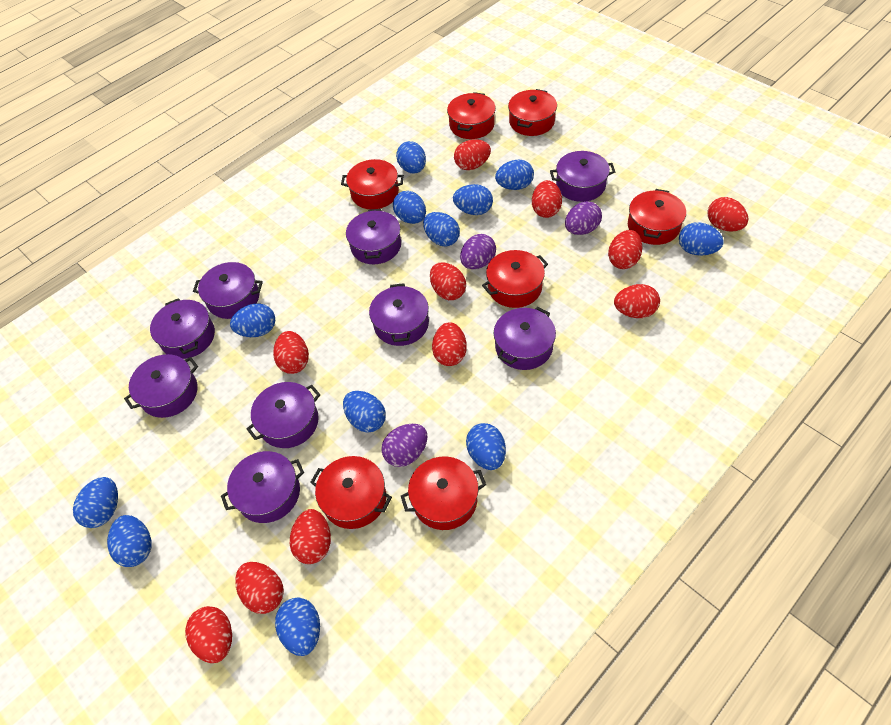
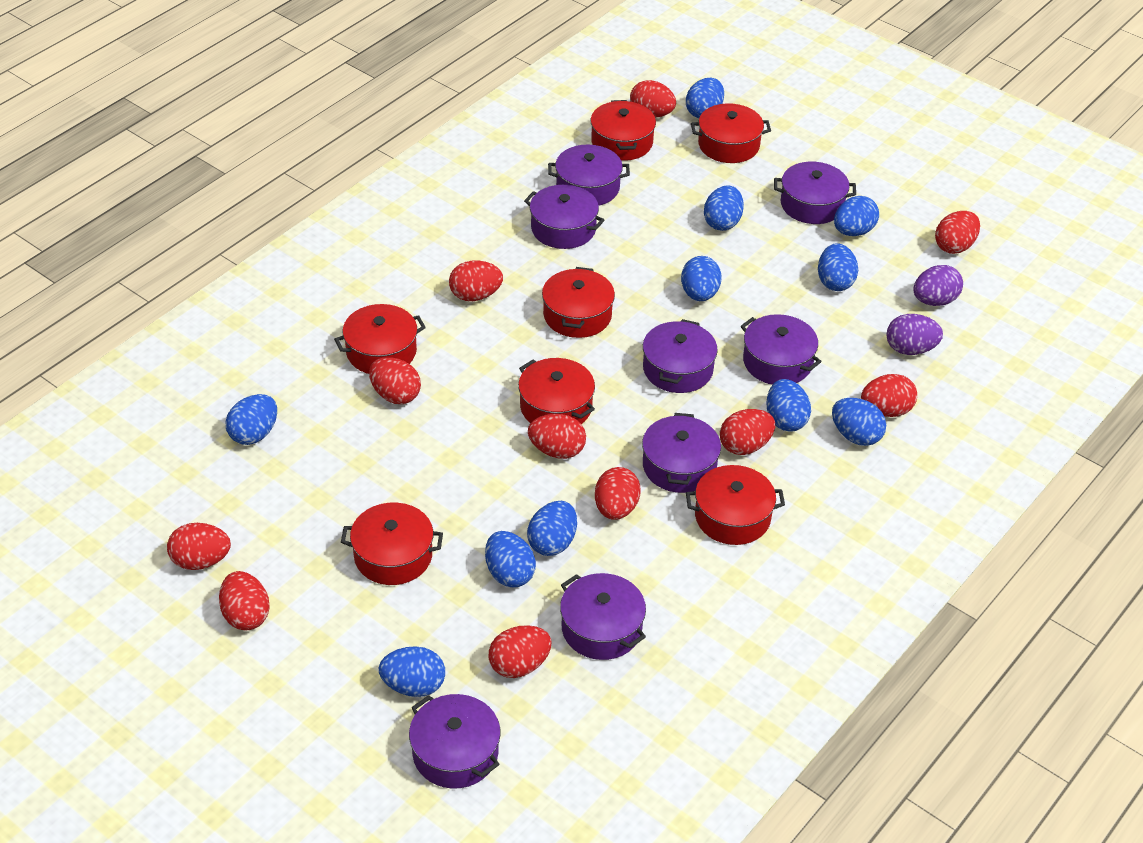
blue egg: [73,477,118,528] [107,515,152,567] [230,303,275,337] [275,597,320,656] [343,391,386,432] [393,191,426,224] [396,141,426,173] [423,212,460,246] [453,184,493,215] [466,423,506,470] [495,160,534,190] [679,223,724,256] = 12 -> [226,394,277,445] [379,646,445,697] [485,531,536,588] [527,501,577,556] [681,256,721,301] [686,78,724,118] [704,185,744,231] [766,379,811,432] [818,243,858,291] [832,398,886,446] [834,196,879,236] = 11
purple egg: [381,424,428,467] [460,234,496,269] [565,201,602,235] = 3 -> [886,314,943,355] [913,265,963,306] = 2
purple pot: [124,354,198,418] [150,298,215,359] [193,262,263,319] [221,451,304,523] [247,382,320,448] [346,209,401,264] [369,283,429,346] [494,307,556,370] [550,151,615,202] = 9 -> [409,694,501,789] [524,185,604,249] [548,145,630,206] [560,573,646,660] [642,413,721,493] [643,319,718,393] [741,314,822,385] [774,162,856,224] = 8

